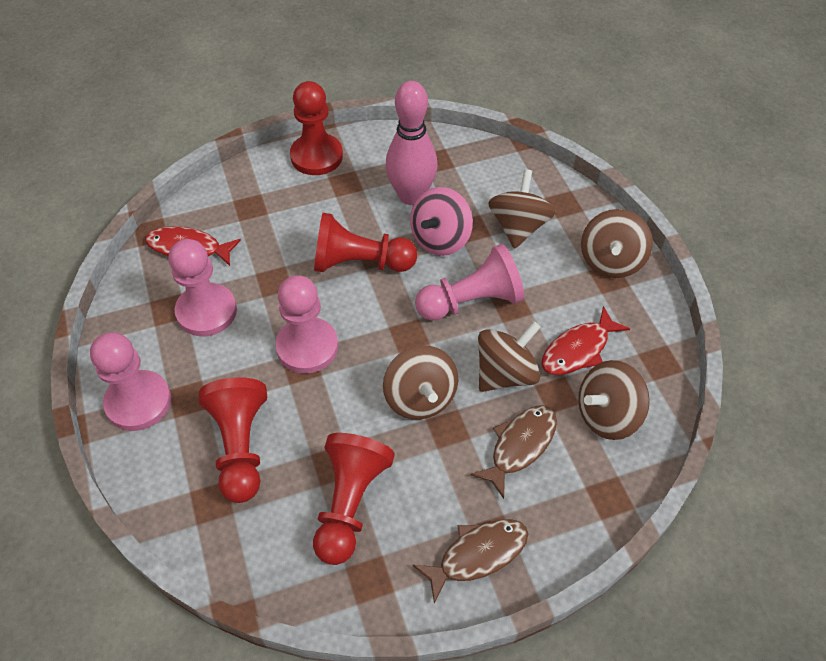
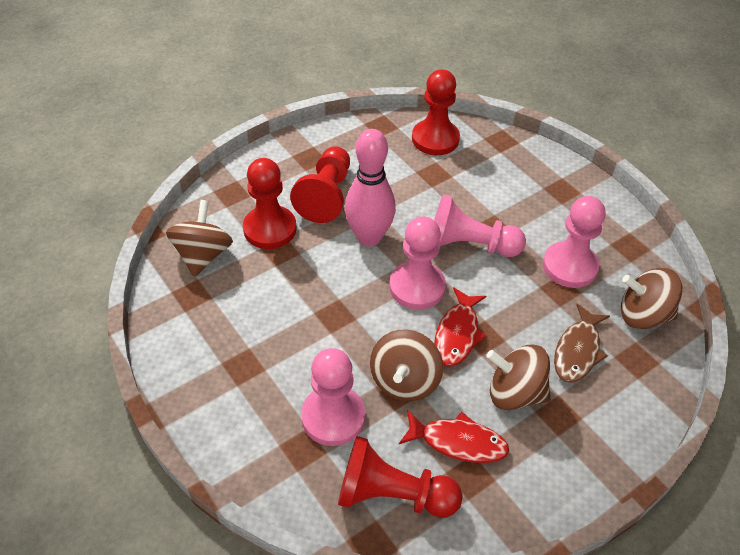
brown fish: [413,519,528,604] [470,405,557,499] = 2 -> [554,304,610,383] = 1
brown spinning top: [383,345,458,420] [478,321,541,392] [488,169,555,249] [578,360,650,440] [581,209,653,278] = 5 -> [166,200,233,277] [370,329,443,401] [486,345,550,410] [621,268,682,329] = 4
pink spinning top: [410,187,473,256] = 1 -> none = 0

